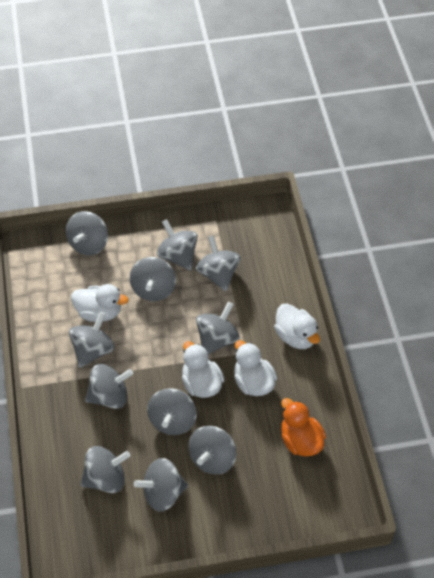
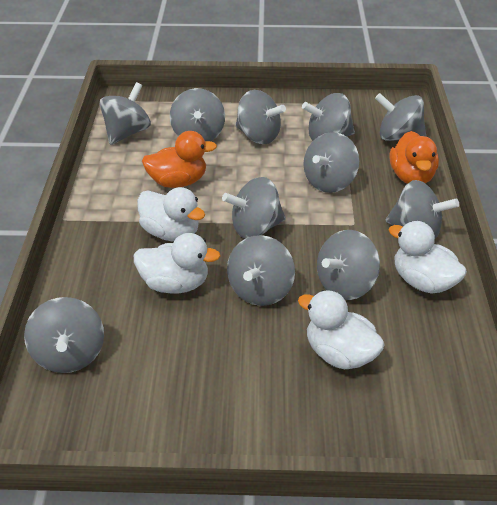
orange duck: [281,398,326,457] = 1 -> [142,131,217,188] [390,131,439,184] = 2

